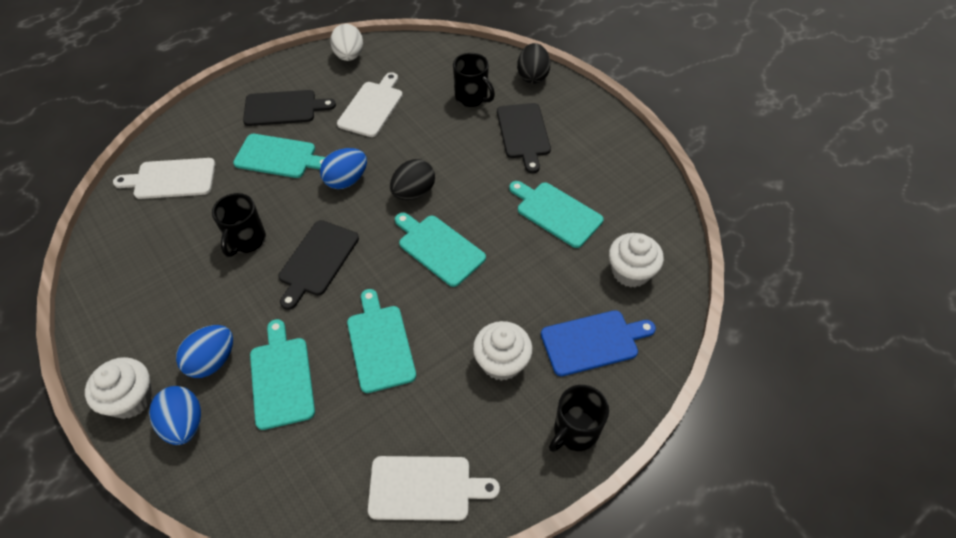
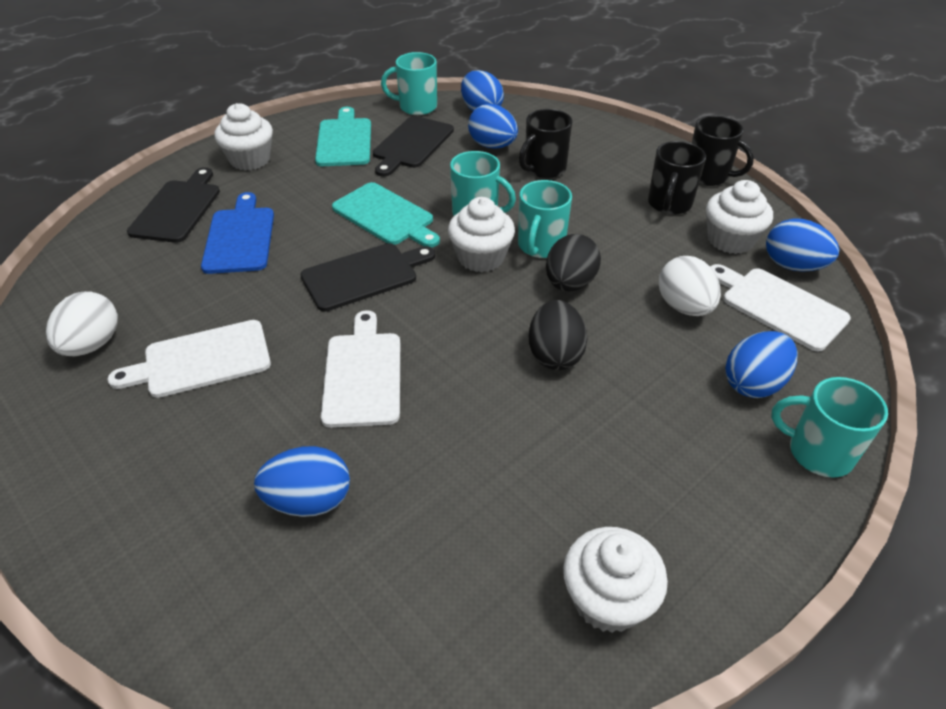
blue egg: [149,386,201,445] [176,325,233,378] [320,148,367,189] = 3 -> [254,446,350,517] [461,70,504,111] [468,104,518,149] [725,331,797,398] [766,219,840,272] = 5
turquoise cutting board: [233,134,326,178] [250,319,315,430] [347,289,416,393] [395,213,486,287] [509,181,604,248] = 5 -> [315,107,371,166] [332,182,440,248] = 2
turquoise mug: none = 0 -> [381,52,437,115] [450,151,516,216] [518,180,572,258] [771,377,888,478] = 4
white cupcake: [85,357,153,419] [473,321,532,381] [609,233,664,288] = 3 -> [214,103,273,170] [448,197,515,272] [563,527,668,633] [706,180,773,254] = 4
white egg: [330,24,363,61] = 1 -> [46,291,118,356] [659,256,721,316] = 2

